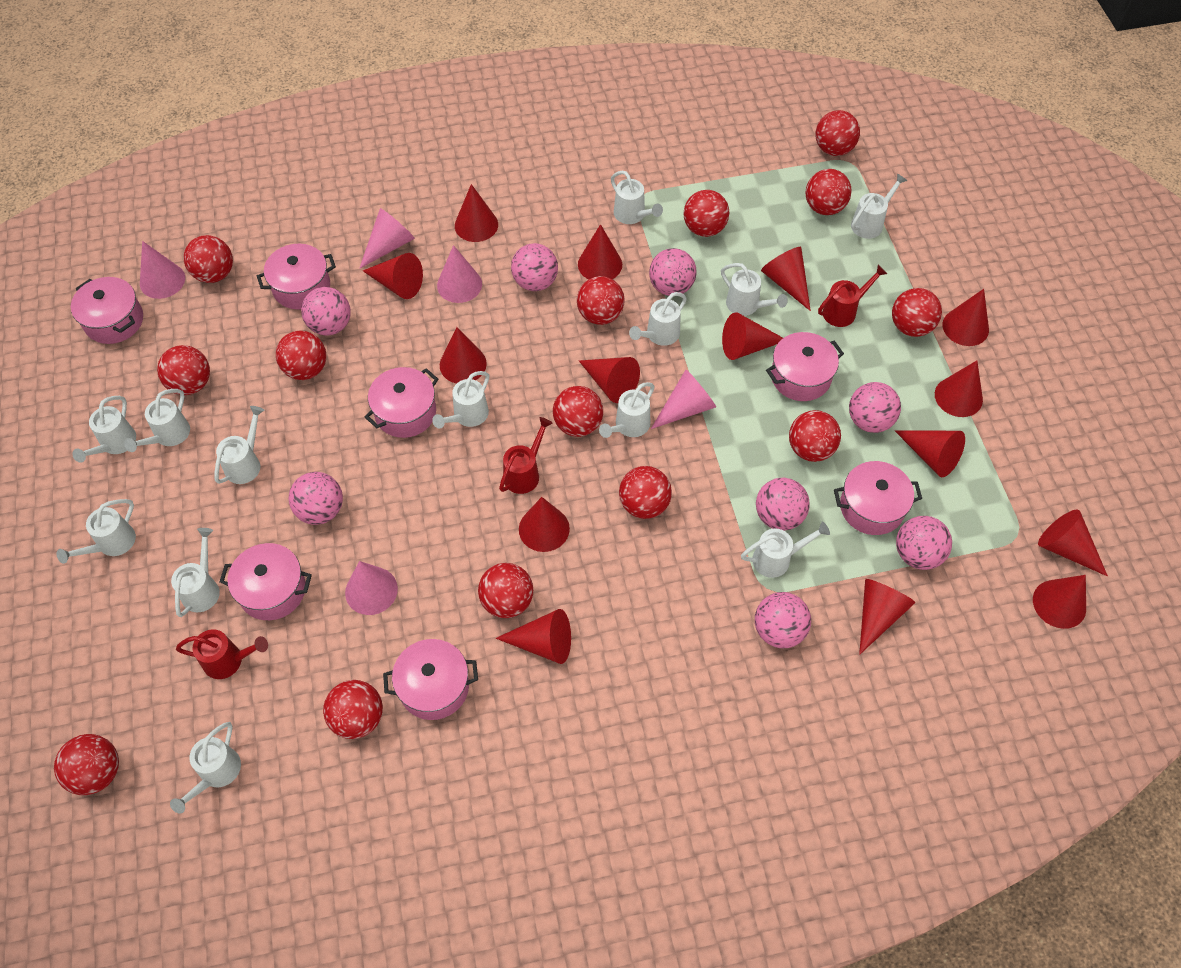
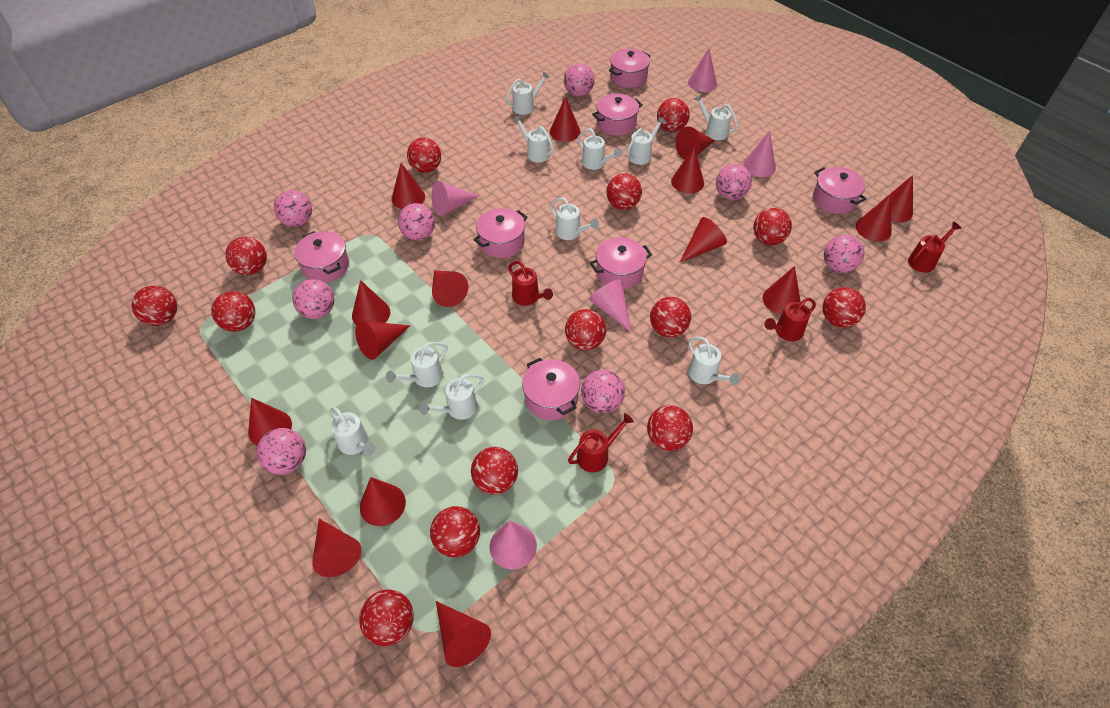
red watering can: [176,629,268,679] [499,417,553,494] [818,265,887,327] = 3 -> [508,261,553,306] [568,413,634,472] [765,298,816,341] [908,222,962,273] = 4
white watering can: [56,499,136,564] [72,396,136,463] [124,389,190,452] [170,722,241,813] [171,528,220,617] [214,406,264,484] [432,371,489,429] [599,382,655,438] [611,171,663,224] [629,292,687,346] [721,263,788,316] [741,522,830,578] [851,173,908,239] = 13 -> [330,407,375,455] [386,342,448,387] [419,374,484,420] [505,71,550,115] [513,115,554,163] [550,197,599,240] [578,128,622,170] [627,116,666,165] [688,337,740,385] [694,94,738,140] = 10

